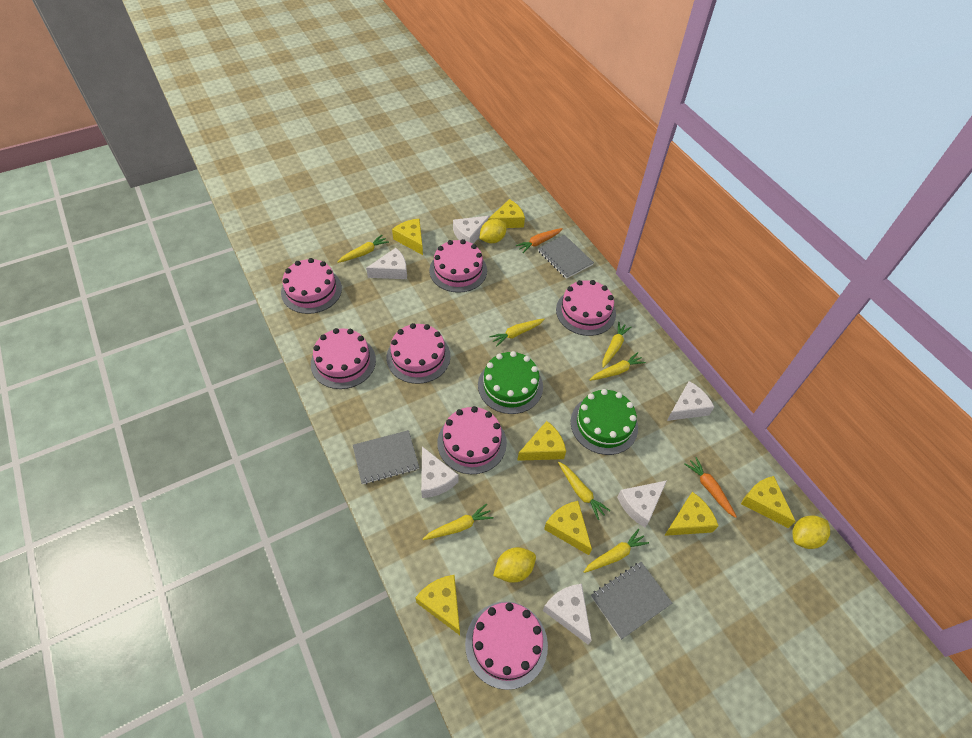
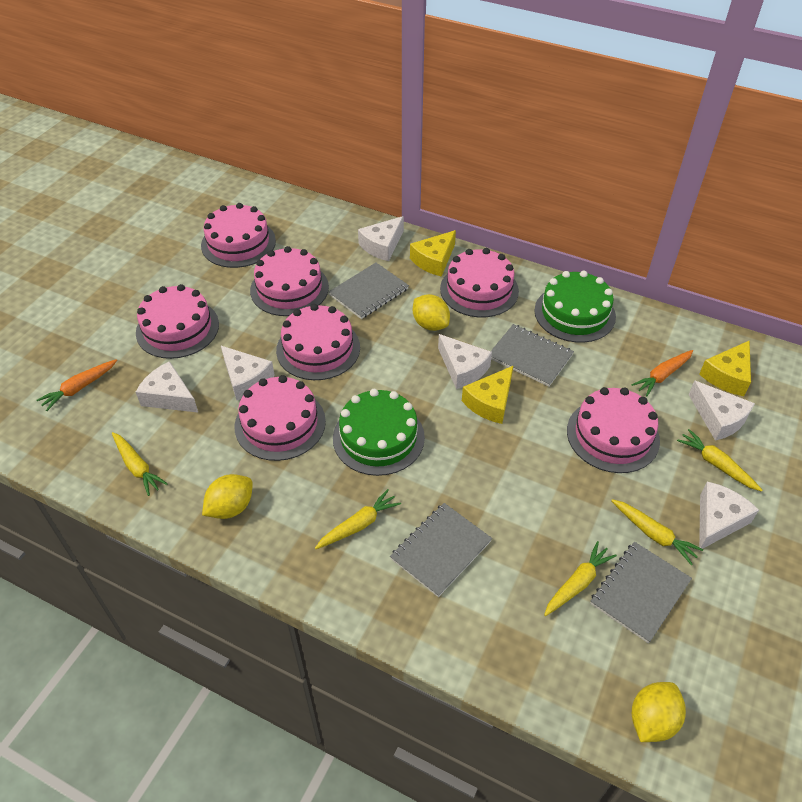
grey notebook: [353,430,419,484] [538,235,594,279] [591,562,672,639] = 3 -> [329,263,409,319] [390,503,492,597] [491,324,574,387] [590,542,692,643] = 4
yellow carrot: [338,235,389,263] [423,504,494,540] [489,319,545,347] [558,462,611,520] [584,529,649,573] [590,352,646,381] [602,322,631,368] = 7 -> [112,432,168,496] [315,489,401,549] [544,541,617,616] [611,499,703,565] [677,429,762,492] = 5
yellow cheese: [392,219,423,255] [415,575,460,635] [488,199,525,228] [517,421,566,461] [544,501,592,555] [664,492,718,536] [741,476,796,528] = 7 -> [410,230,456,277] [462,365,514,424] [699,340,751,396] = 3

